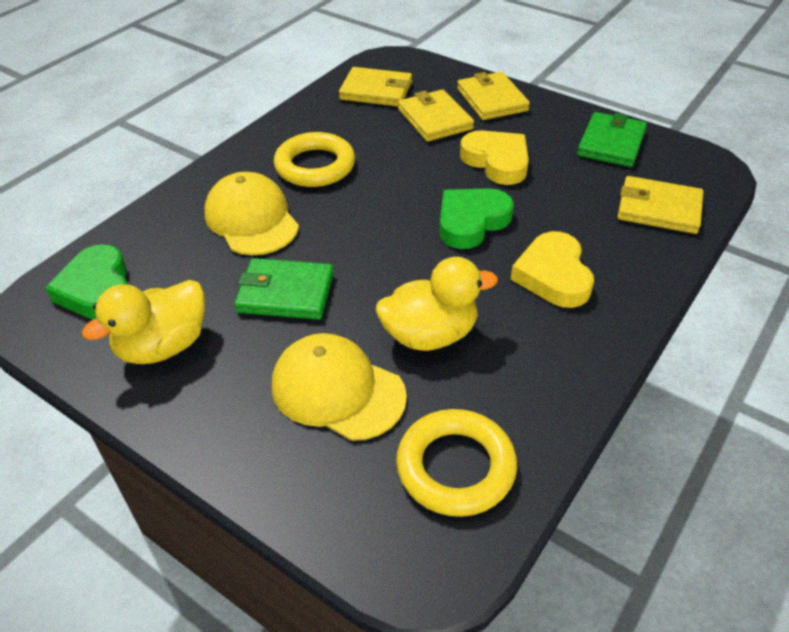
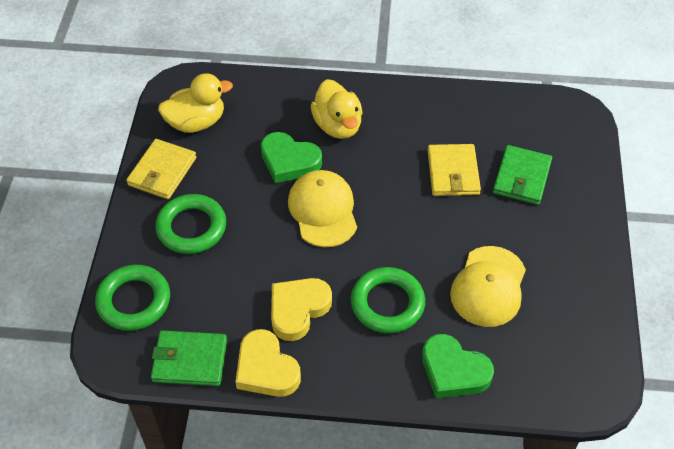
green ring: none = 0 -> [95,265,170,331] [155,194,226,254] [351,267,425,334] = 3
yellow ring: [274,132,355,187] [396,409,517,517] = 2 -> none = 0
yellow wallet: [339,67,412,107] [398,89,474,142] [457,72,530,120] [618,176,703,234] = 4 -> [126,139,196,199] [428,144,481,196] = 2

